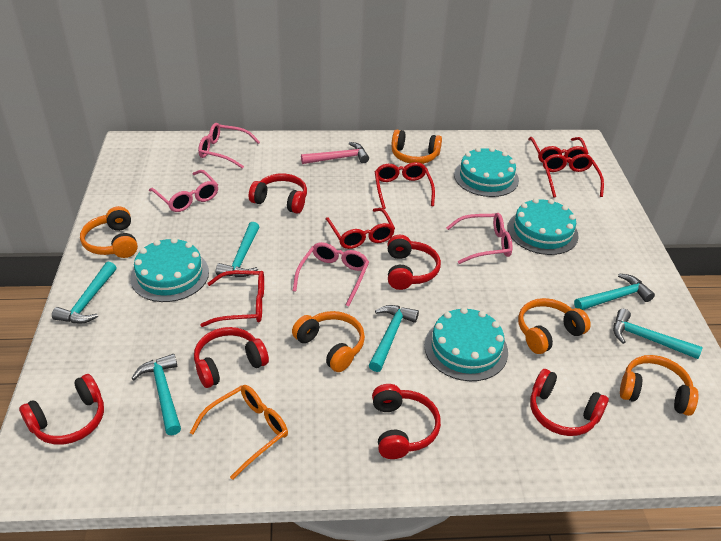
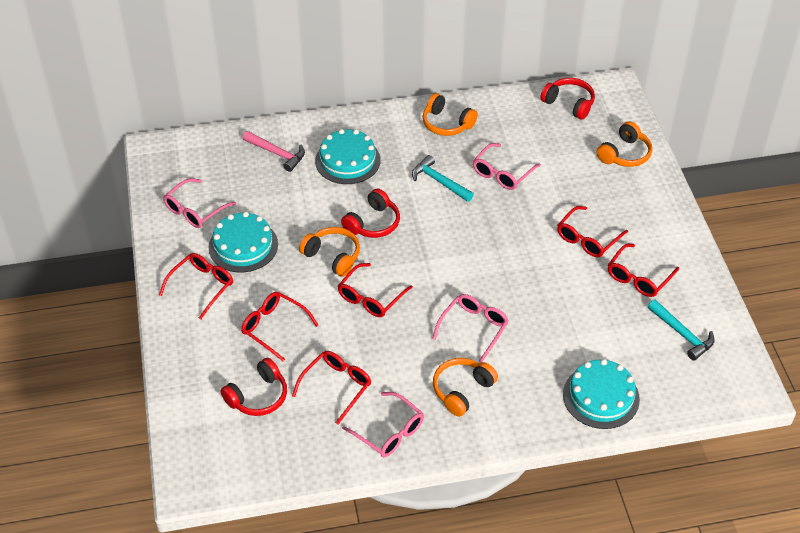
orange glasses: [190,385,288,480] = 1 -> none = 0
orange headphones: [80,206,138,258] [292,311,365,372] [391,130,442,164] [518,298,591,354] [620,355,699,416] = 5 -> [299,227,360,277] [423,93,478,136] [433,358,498,417] [597,121,652,167] = 4
red glasses: [201,270,264,327] [325,208,395,249] [375,162,435,209] [528,137,589,163] [543,154,604,198] = 5 -> [159,253,233,319] [241,292,318,361] [292,351,372,424] [338,263,413,317] [557,206,628,257] [608,244,679,297] = 6
red headphones: [19,374,104,445] [194,327,269,388] [249,173,307,214] [372,384,441,459] [388,235,441,290] [530,369,609,436] = 6 -> [220,358,287,416] [341,189,400,238] [540,78,595,120] = 3
turquoise cake: [130,238,209,302] [424,307,508,381] [454,147,519,197] [508,198,579,255] = 4 -> [209,212,278,273] [315,129,381,184] [563,359,640,429] = 3
turquoise hammer: [52,262,117,324] [131,354,181,435] [216,222,259,277] [369,305,419,372] [574,273,655,310] [613,309,703,359] = 6 -> [412,155,474,202] [648,300,715,360] = 2

